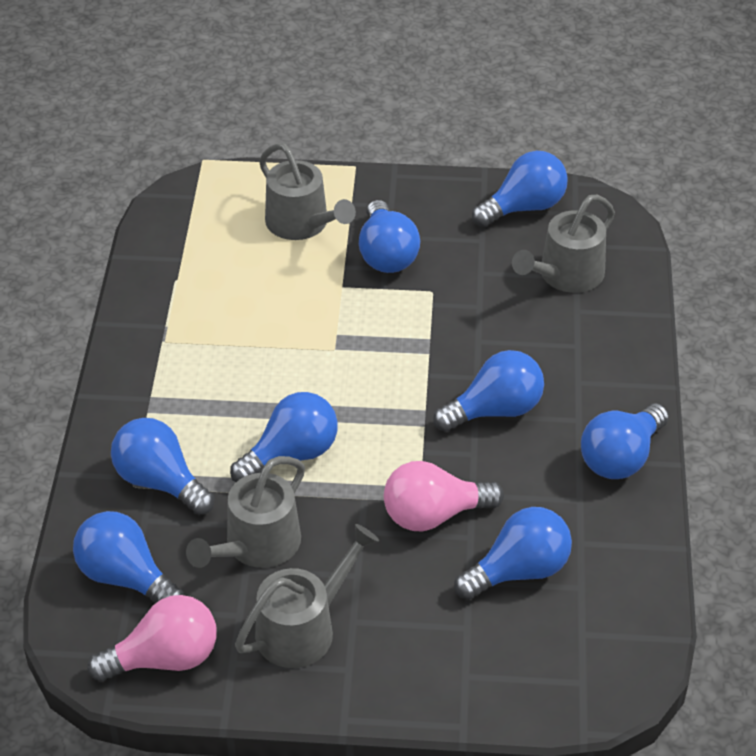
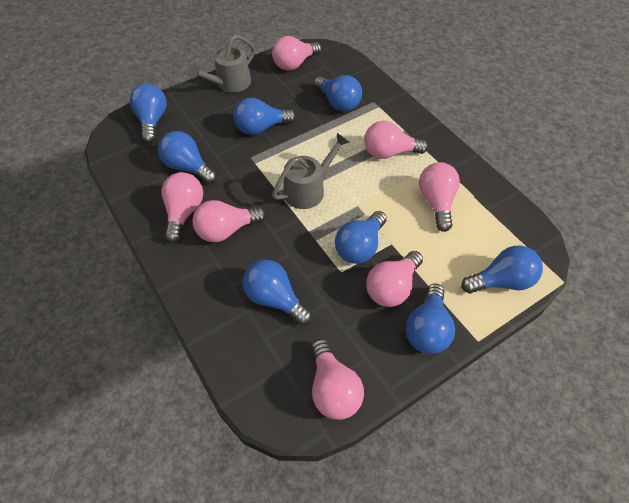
grey watering can: [186,456,305,568] [235,524,379,668] [259,143,356,240] [512,195,615,293] = 4 -> [188,35,256,93] [272,133,349,209] = 2
pink light bulb: [87,595,217,682] [384,461,504,531] = 2 -> [162,172,203,243] [193,200,266,242] [272,36,321,71] [311,339,364,420] [364,121,428,159] [366,251,423,307] [419,162,460,232] = 7

